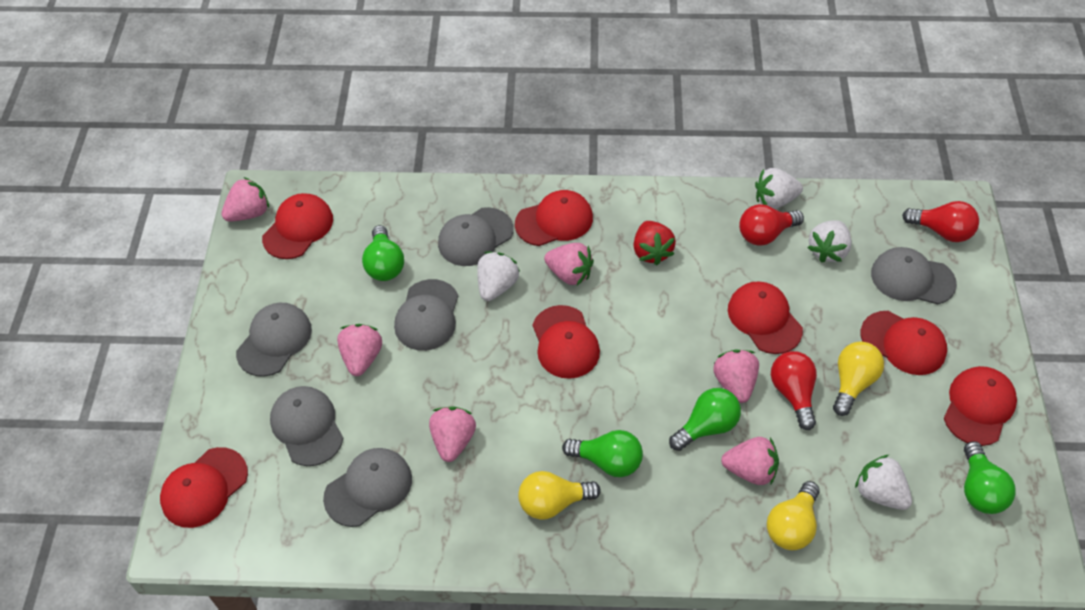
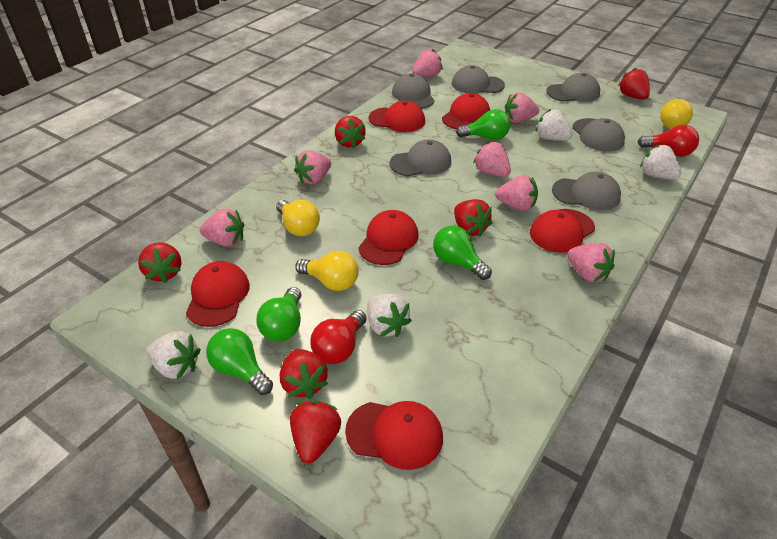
pink strawberry: [221,177,269,222] [337,324,382,376] [429,407,476,462] [544,243,594,285] [713,350,759,403] [721,437,779,485] = 6 -> [200,208,244,247] [294,150,331,184] [412,49,443,77] [473,141,511,177] [495,175,538,211] [505,92,539,123] [567,243,615,282] = 7
red cap: [160,447,248,528] [262,193,333,259] [515,190,593,246] [532,305,600,379] [728,281,803,354] [861,311,947,375] [944,366,1017,446] = 7 -> [186,261,250,327] [345,401,443,470] [358,210,418,265] [368,100,425,132] [442,93,490,129] [530,209,595,253] = 6
red light bulb: [739,204,804,246] [771,351,817,430] [902,201,979,242] = 3 -> [310,310,367,364] [638,125,699,157] = 2
red strawberry: [634,221,676,265] = 1 -> [138,242,182,283] [280,349,328,399] [290,400,341,463] [335,116,366,149] [454,199,492,236] [618,68,650,100] = 6

